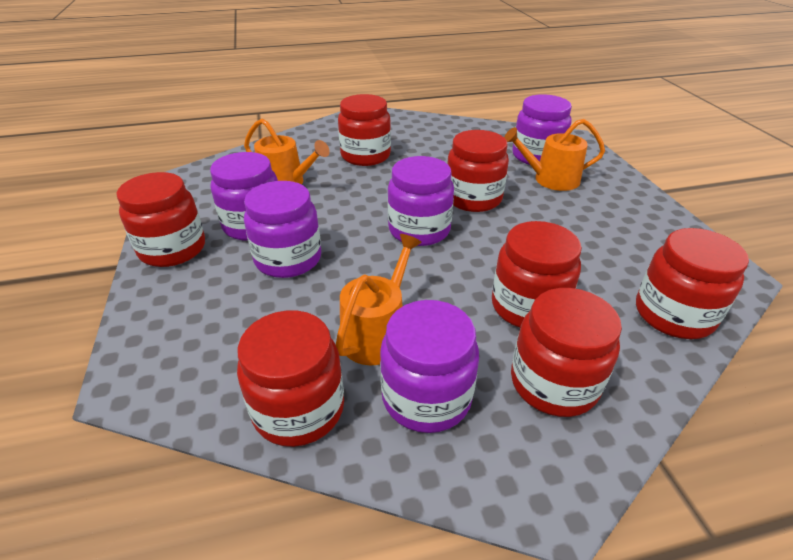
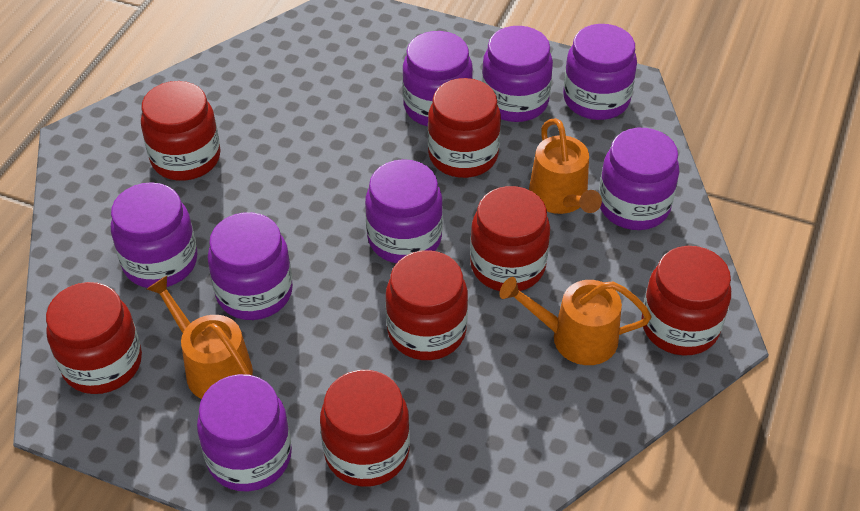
purple jar: [210,152,278,241] [244,181,321,278] [380,300,479,433] [388,156,454,246] [512,94,572,165] = 5 -> [111,182,197,288] [197,374,292,491] [208,212,293,320] [365,159,443,263] [402,31,473,126] [482,26,553,122] [563,24,637,120] [599,128,679,230] = 8

